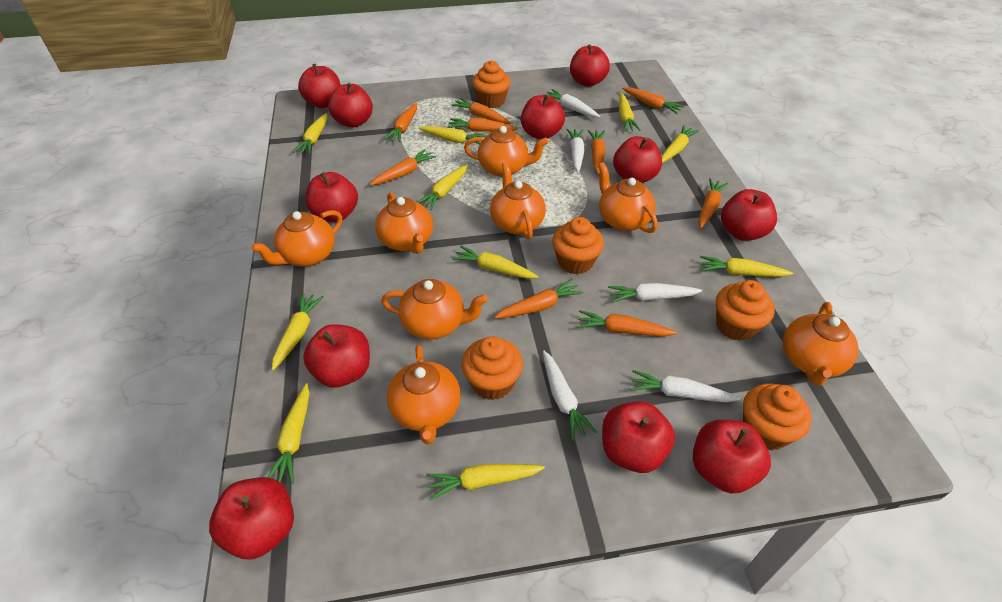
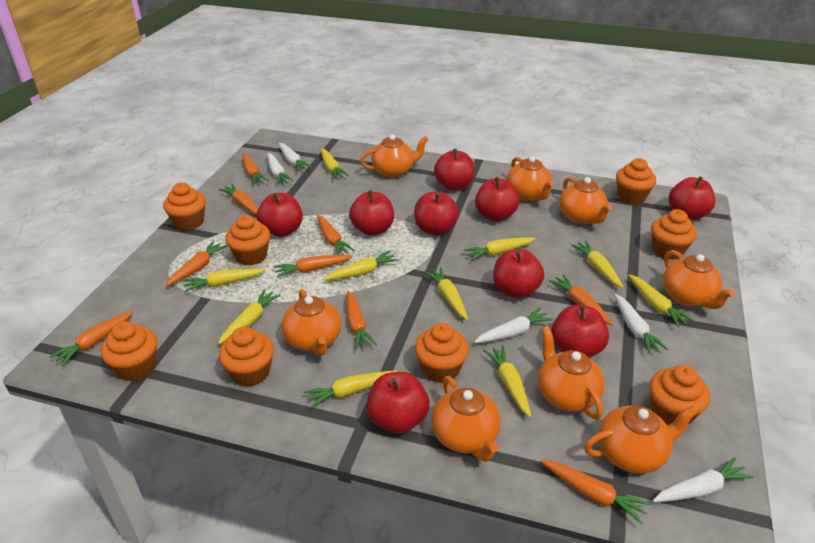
orange cupcake: [461,337,523,400] [472,61,511,108] [552,217,604,274] [716,280,775,341] [743,383,812,450] = 5 -> [101,321,157,381] [163,183,206,231] [219,327,274,387] [225,215,270,265] [415,323,469,383] [616,158,656,204] [649,365,710,426] [651,209,697,260] = 8
red apple: [209,477,294,559] [298,64,340,108] [303,324,370,388] [306,172,358,222] [328,83,373,127] [521,94,565,139] [570,44,610,87] [602,401,675,473] [613,136,662,183] [693,420,771,494] [721,189,777,241] = 11 -> [257,193,303,237] [349,190,394,236] [366,372,430,434] [414,191,459,235] [434,149,475,191] [475,177,519,221] [493,249,544,298] [551,305,609,357] [668,176,715,220] = 9

